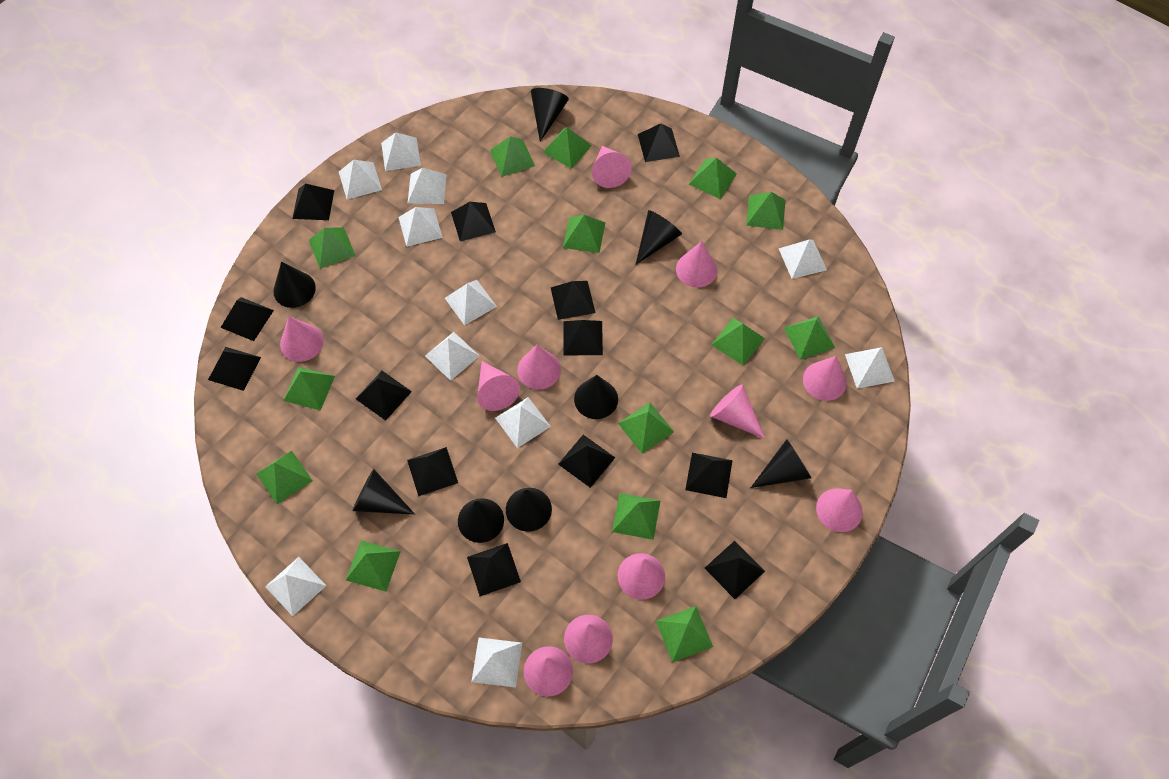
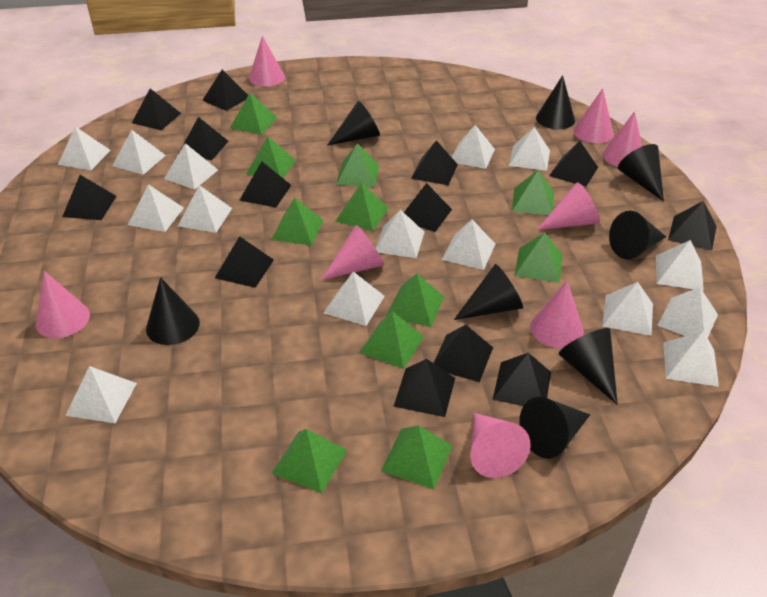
green pyramid: [256,451,313,504] [283,367,335,411] [309,227,356,269] [346,541,401,592] [490,136,535,177] [543,127,592,169] [563,215,605,253] [612,493,661,540] [618,402,674,453] [656,606,713,662] [689,158,737,199] [711,318,765,366] [746,192,785,230] [784,316,835,360] = 14 -> [230,93,277,135] [246,136,296,178] [271,198,323,246] [271,429,347,494] [335,183,388,231] [336,144,379,187] [359,311,424,369] [381,425,452,489] [386,273,444,327] [512,170,554,215] [514,233,563,283] = 11
pink cone: [280,316,323,362] [477,361,520,411] [517,345,561,390] [524,646,573,697] [564,615,613,663] [592,146,631,188] [618,553,665,600] [676,241,717,288] [710,384,765,439] [803,356,847,401] [816,488,863,532] = 11 -> [36,271,90,338] [249,36,285,87] [321,225,385,280] [470,413,530,478] [530,281,584,348] [537,182,599,230] [573,88,614,143] [603,111,642,167] = 8
white pyramid: [265,557,326,616] [339,160,382,200] [381,132,421,171] [398,207,443,247] [408,168,447,204] [425,332,479,381] [445,280,497,326] [471,638,522,688] [495,397,551,448] [779,240,827,279] [845,347,895,389] = 11 -> [58,126,110,170] [65,366,137,423] [112,130,166,175] [128,184,184,232] [164,143,218,190] [178,185,232,233] [324,272,385,326] [376,210,424,258] [442,220,495,270] [452,125,495,169] [509,127,550,171] [602,282,653,336] [656,240,704,291] [657,287,718,338] [663,331,719,387] = 15

